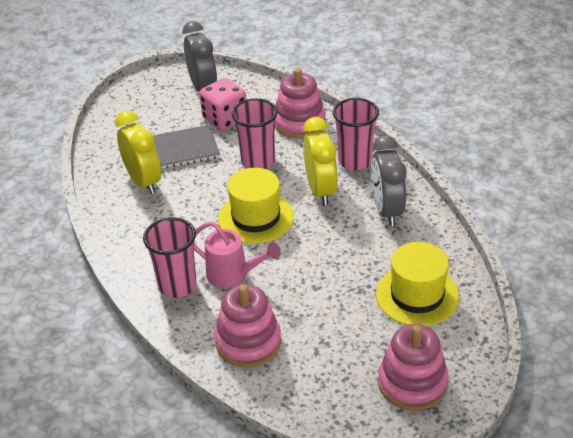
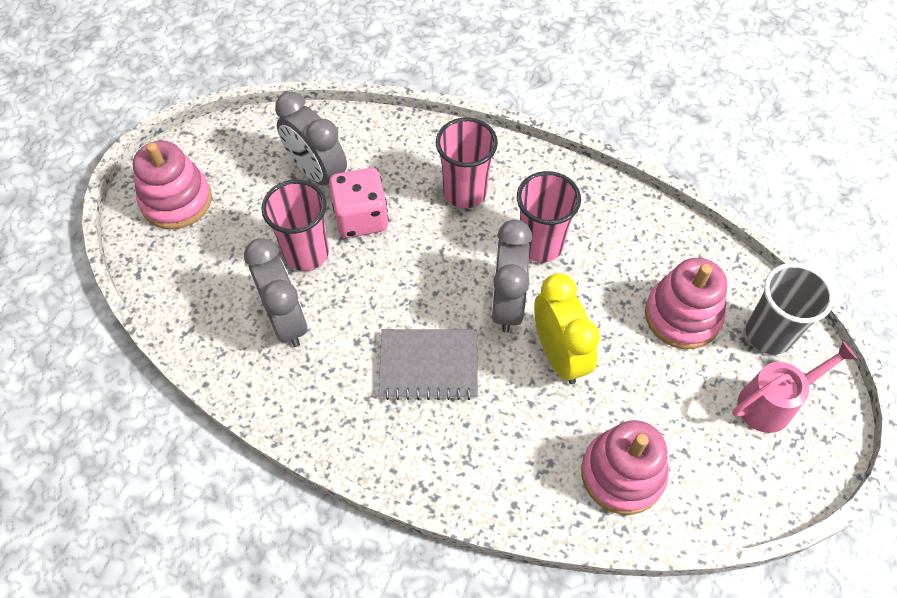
grey clock: [182,21,217,91] [371,135,406,226] = 2 -> [244,238,307,347] [275,92,347,186] [491,220,532,333] = 3
grey cup: none = 0 -> [746,263,834,355] = 1
yellow clock: [115,111,161,194] [303,117,338,205] = 2 -> [534,273,600,384] = 1
yellow hat: [218,168,294,244] [376,242,459,326] = 2 -> none = 0

